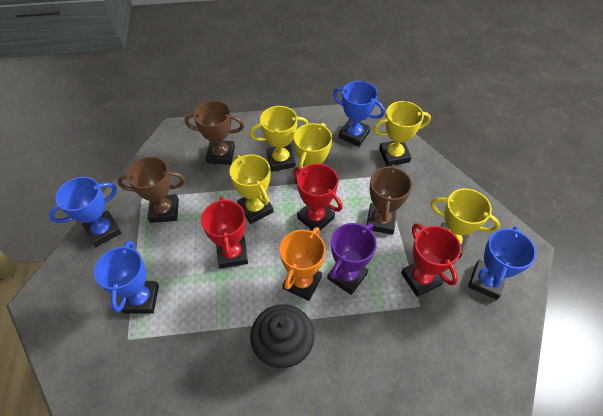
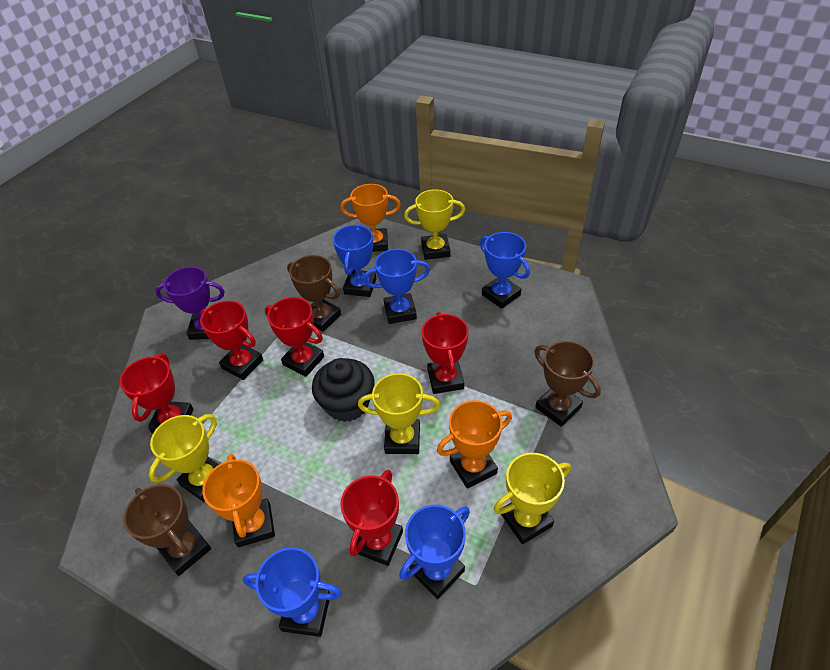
blue trophy: [49,177,121,247] [94,241,159,314] [333,81,385,147] [468,226,536,300] = 4 -> [243,547,342,637] [333,224,377,297] [363,249,430,324] [399,505,470,599] [480,232,530,309] = 5
orange trophy: [280,227,326,301] = 1 -> [202,454,275,548] [340,184,401,252] [437,400,512,488] = 3
red trophy: [201,196,248,268] [293,164,343,230] [401,223,461,297] = 3 -> [120,353,194,434] [200,301,263,380] [265,297,324,377] [340,470,403,566] [421,312,469,394] = 5
yellow trophy: [229,155,274,224] [249,106,308,171] [294,123,332,183] [374,101,431,167] [431,188,500,259] = 5 -> [148,414,219,502] [358,373,440,454] [404,189,465,260] [494,453,571,544] = 4

